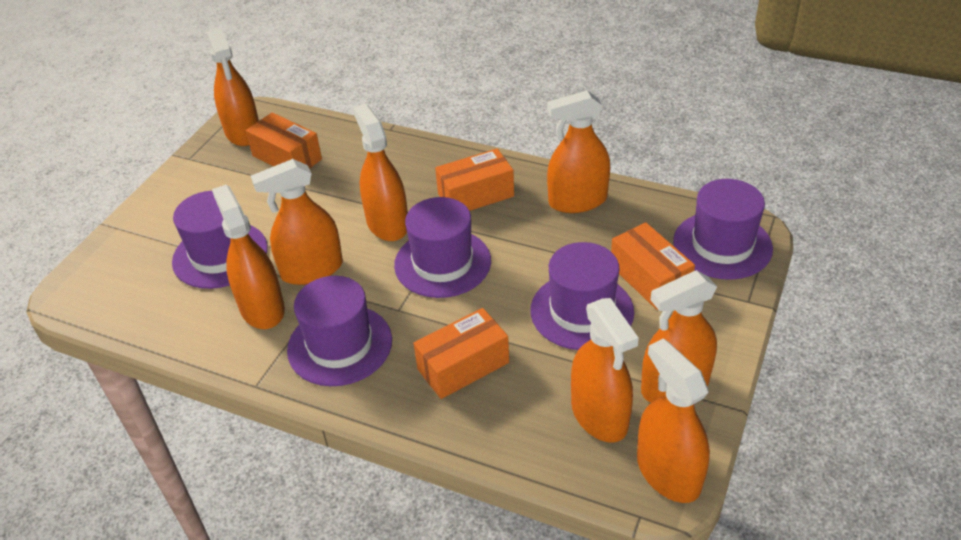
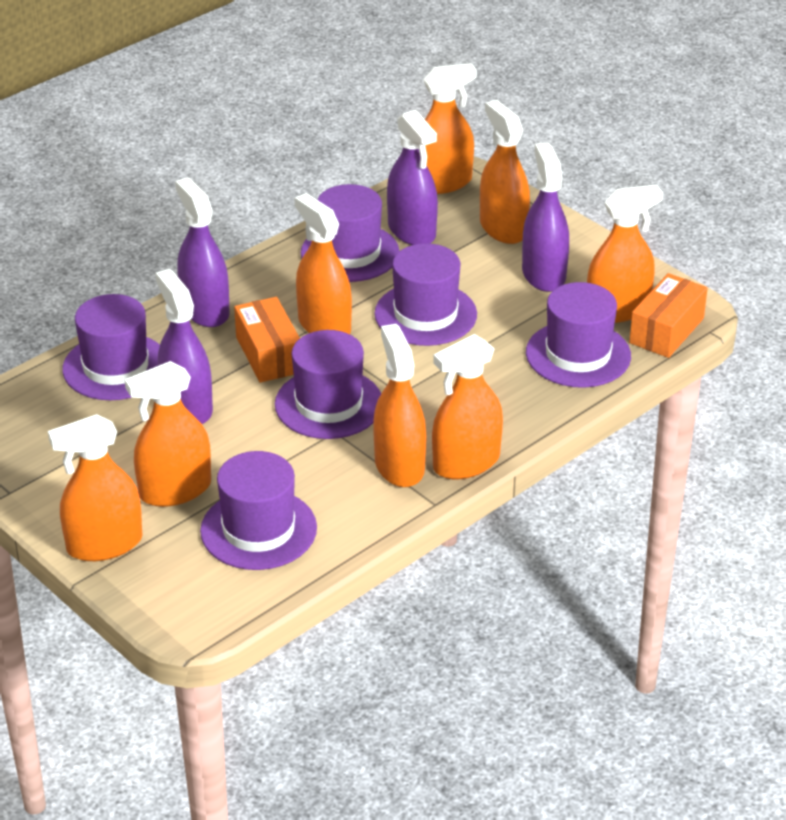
orange box: [246,112,322,169] [414,308,509,399] [435,149,514,211] [611,222,695,310] = 4 -> [234,297,300,383] [629,273,708,358] = 2
purple hat: [172,191,268,289] [287,276,392,386] [394,197,491,298] [531,242,634,350] [673,179,773,279] = 5 -> [62,294,160,400] [200,451,317,570] [275,330,381,439] [301,184,399,282] [374,243,477,346] [526,282,631,388] = 6
purple spray bottle: none = 0 -> [155,269,213,424] [175,177,230,327] [387,110,438,245] [522,142,569,292] = 4

